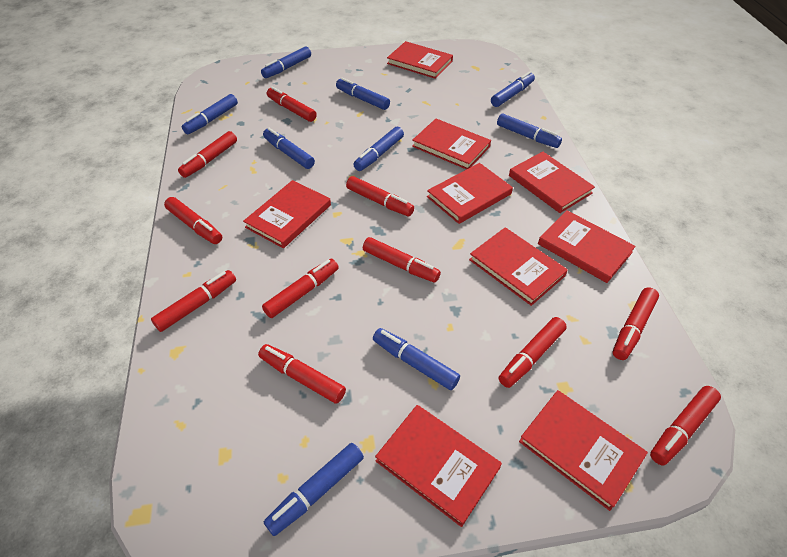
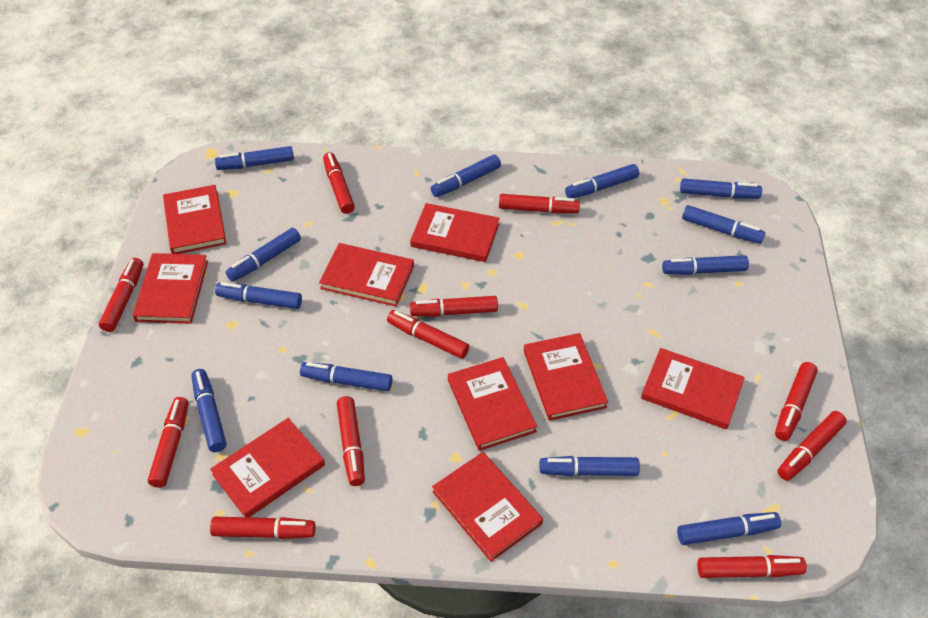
blue marker: [182,94,238,134] [261,46,311,78] [263,128,315,169] [264,443,364,536] [336,78,390,110] [353,127,404,171] [373,328,460,390] [491,71,535,107] [497,113,562,148] = 9 -> [191,369,226,452] [215,146,294,170] [215,282,302,309] [226,228,301,282] [300,362,392,391] [431,155,501,197] [540,456,640,476] [565,164,639,198] [662,255,749,275] [677,512,781,545] [680,178,762,199] [682,205,765,244] = 12

